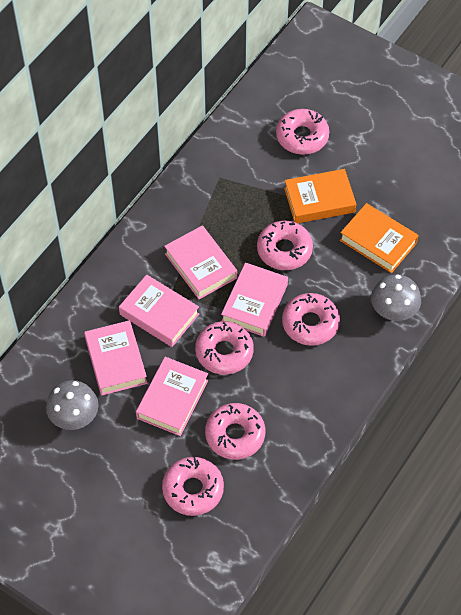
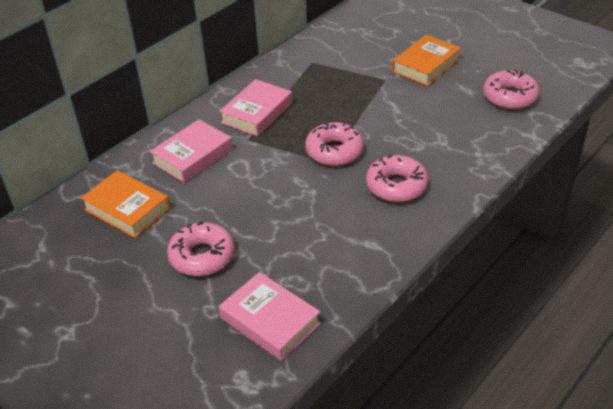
grey mushroom: [46,380,99,430] [371,274,421,321] = 2 -> none = 0
pink book: [84,320,147,396] [119,274,199,347] [136,357,208,436] [164,225,237,299] [221,262,288,337] = 5 -> [150,119,233,183] [219,79,293,136] [219,272,321,361] = 3
pink donut: [162,457,224,516] [195,321,254,375] [205,403,265,460] [257,221,313,270] [276,109,329,155] [282,293,340,346] = 6 -> [167,221,235,276] [305,122,364,166] [366,154,428,202] [483,69,540,110] = 4

